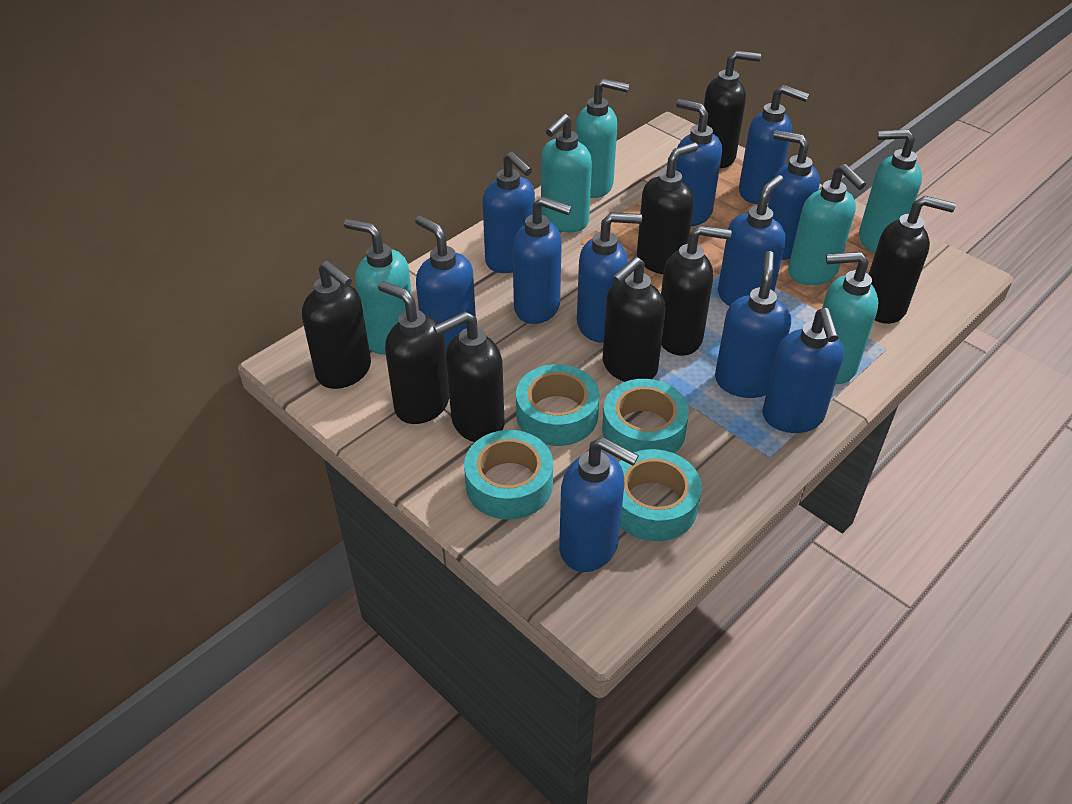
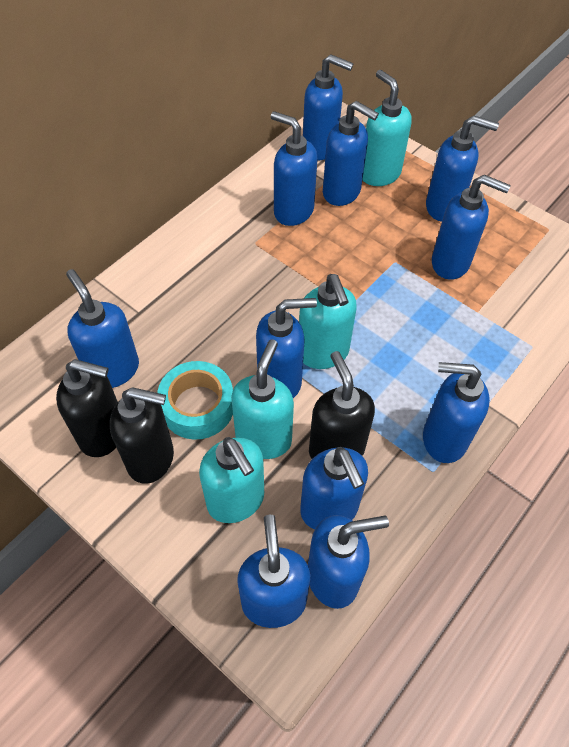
black soap dispenser: [302,261,371,389] [378,281,449,424] [433,311,504,442] [603,257,665,382] [637,142,698,274] [661,225,732,356] [704,50,761,168] [869,196,956,324] = 8 -> [56,359,118,457] [110,387,174,483] [309,351,375,459] = 3
turquoise soap dispenser: [344,219,412,355] [541,114,592,232] [576,78,629,198] [788,164,866,285] [822,252,878,384] [859,130,922,253] = 6 -> [199,437,264,523] [231,339,294,459] [299,274,357,369] [363,70,412,186] = 4
turquoise tape: [464,430,553,520] [516,364,600,446] [602,379,689,454] [619,449,702,541] = 4 -> [157,361,233,440] = 1

